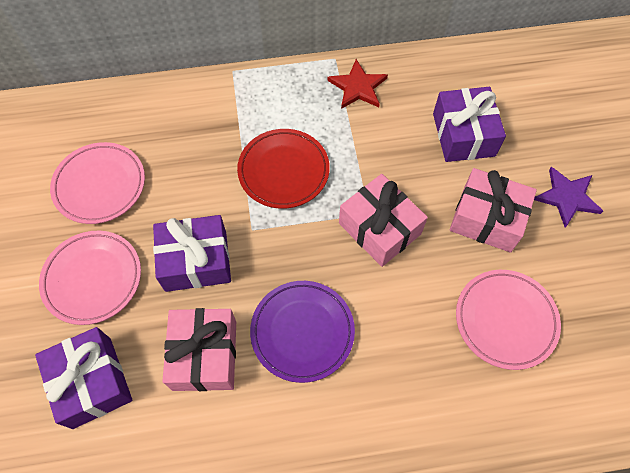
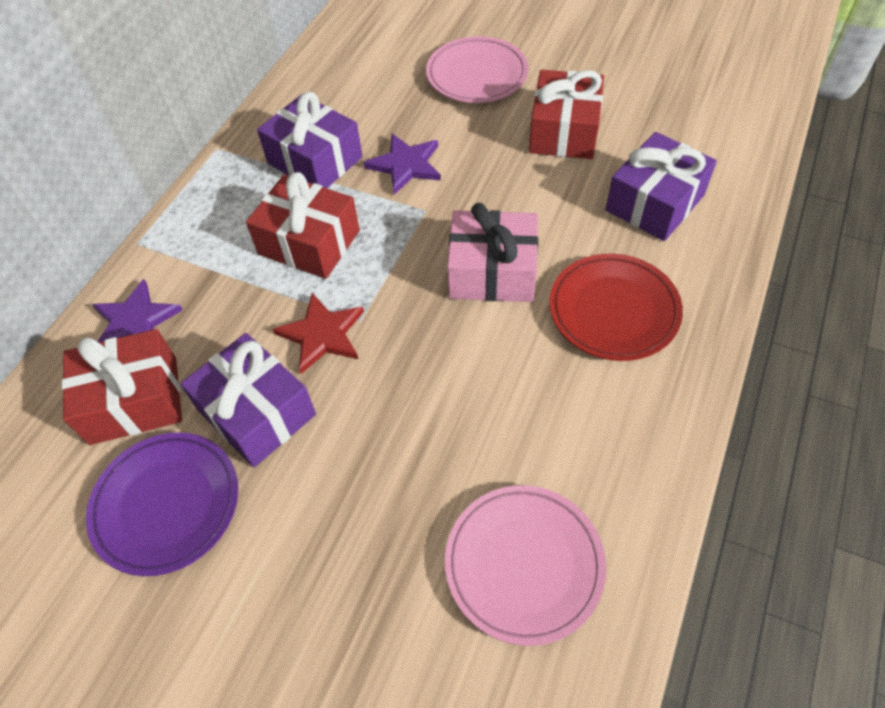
pink gift: [162,308,236,391] [339,174,428,267] [450,168,537,252] = 3 -> [447,203,539,302] = 1
pink plate: [39,231,141,325] [50,142,145,224] [456,270,561,370] = 3 -> [426,36,529,103] [445,485,606,646] = 2
purple star: [534,167,603,227] = 1 -> [92,279,183,343] [364,134,441,195] = 2
red gift: none = 0 -> [62,329,182,445] [246,172,360,279] [529,70,604,159] = 3

